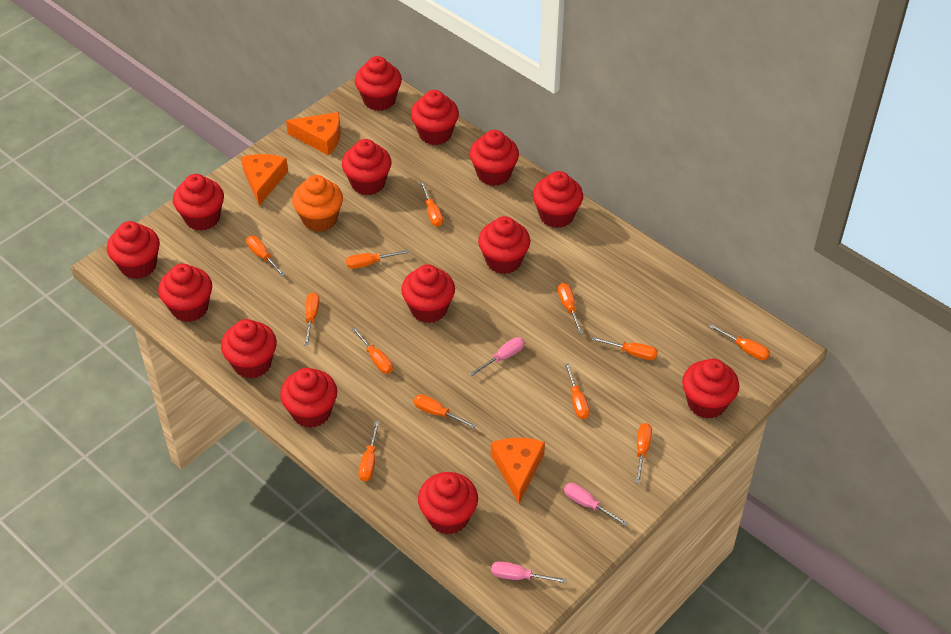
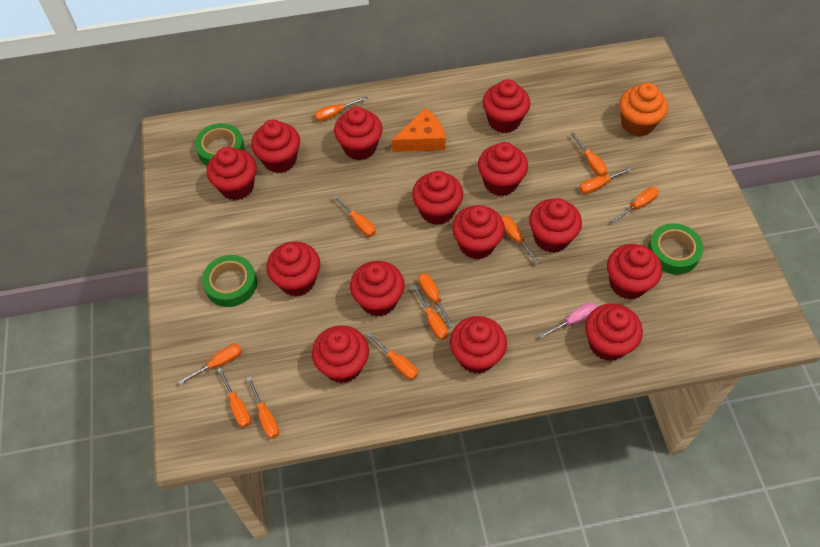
green tape: none = 0 -> [195,123,245,165] [202,255,257,307] [648,223,703,274] = 3
orange cheese: [241,154,288,206] [286,112,341,156] [491,438,545,503] = 3 -> [392,108,446,152] = 1
pink screwdriver: [470,337,525,376] [491,561,567,583] [564,483,627,526] = 3 -> [539,302,597,339] = 1

